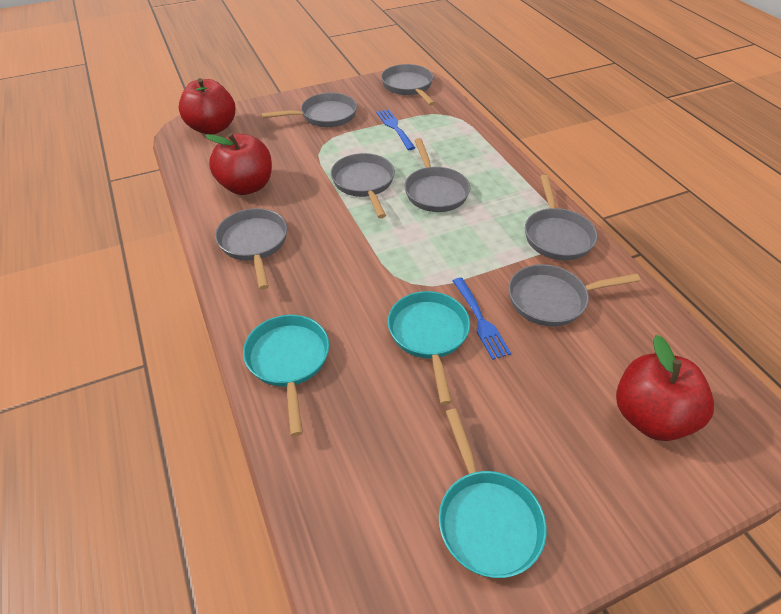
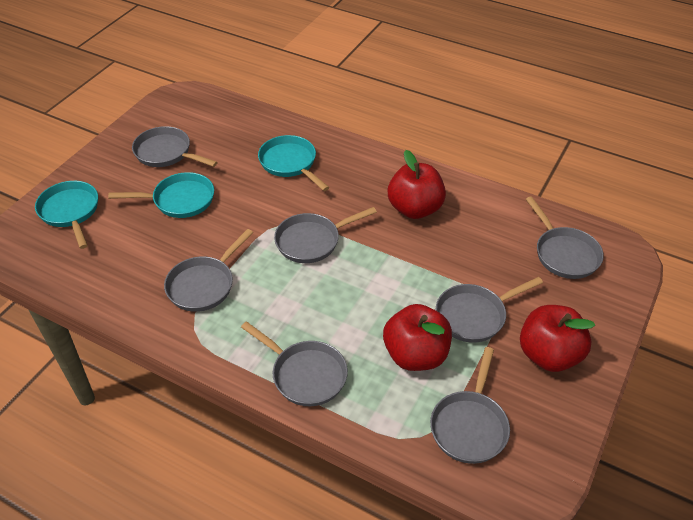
blue fork: [376,109,415,150] [453,278,511,360] = 2 -> none = 0

